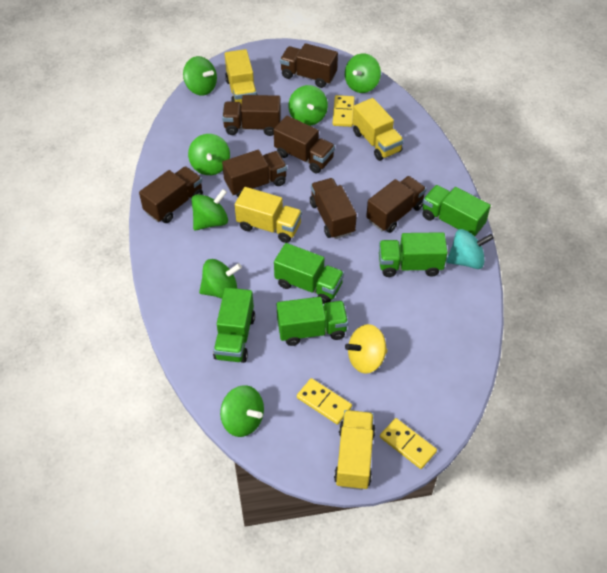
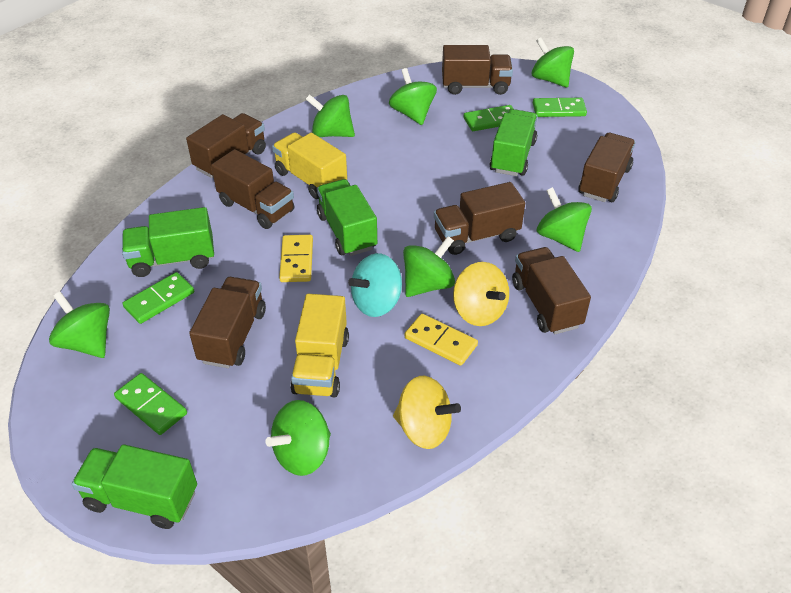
green domino: none = 0 -> [114,373,187,435] [123,272,194,324] [464,105,514,131] [533,98,587,117] = 4
green truck: [213,287,255,363] [274,243,344,304] [277,297,348,346] [379,232,448,277] [422,185,491,236] = 5 -> [72,444,197,529] [122,207,214,277] [317,179,377,256] [490,109,537,176] = 4
yellow domino: [297,378,352,425] [333,95,355,127] [380,418,437,469] = 3 -> [279,235,313,282] [405,314,478,366] = 2
yellow spinning top: [345,324,387,374] = 1 -> [393,376,461,449] [453,262,509,326] = 2
yellow truck: [225,49,258,104] [235,187,302,243] [334,410,375,490] [352,98,404,161] = 4 -> [272,132,347,199] [290,294,349,397] = 2

